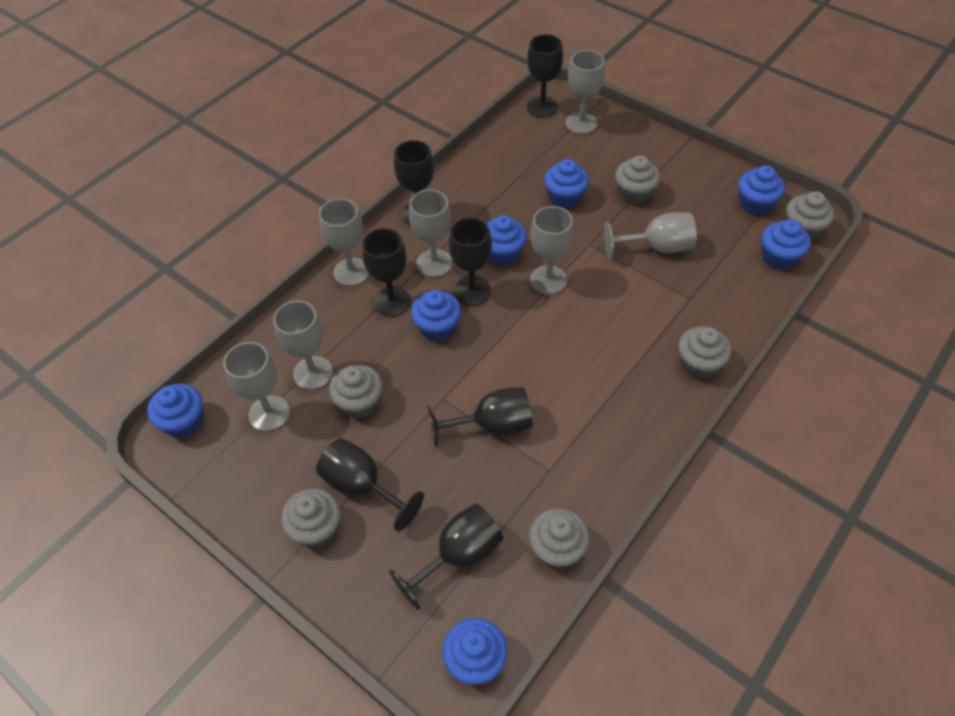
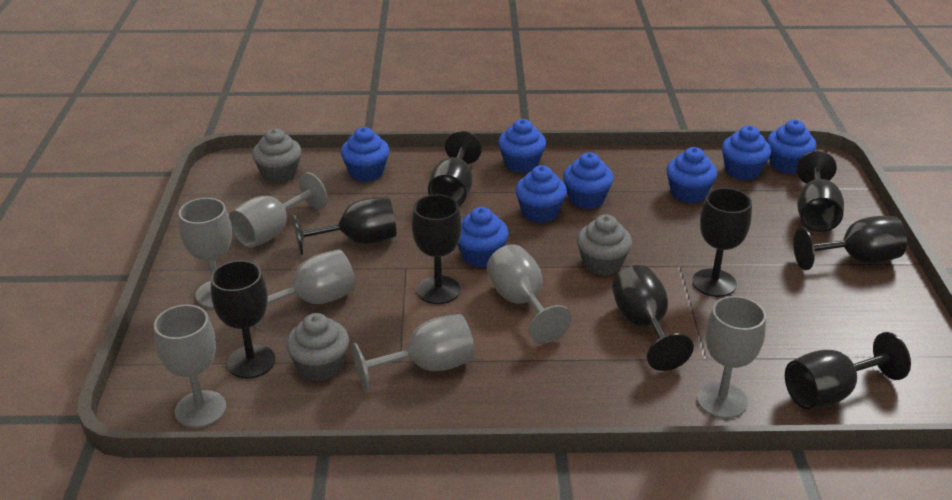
black goblet: [316,438,424,531] [362,228,411,317] [389,503,503,610] [394,140,434,225] [428,387,532,448] [449,217,492,306] [527,34,563,117] = 7 -> [211,260,275,379] [293,197,396,255] [412,194,462,304] [428,131,482,206] [612,265,694,371] [692,188,752,297] [785,332,911,409] [793,216,907,270] [796,151,844,232] = 9
blue cupcake: [147,383,203,438] [411,290,461,341] [442,618,508,685] [486,215,527,265] [544,159,589,208] [738,165,785,215] [762,219,811,270] = 7 -> [341,127,389,182] [458,207,509,267] [498,119,546,173] [515,165,567,223] [563,152,614,209] [667,147,717,203] [722,126,771,180] [767,120,817,174] = 8
grey cupcake: [281,488,340,548] [329,364,382,418] [529,508,590,569] [615,155,660,205] [678,326,731,379] [786,191,834,241] = 6 -> [252,128,301,183] [286,313,349,381] [577,214,632,276] = 3

